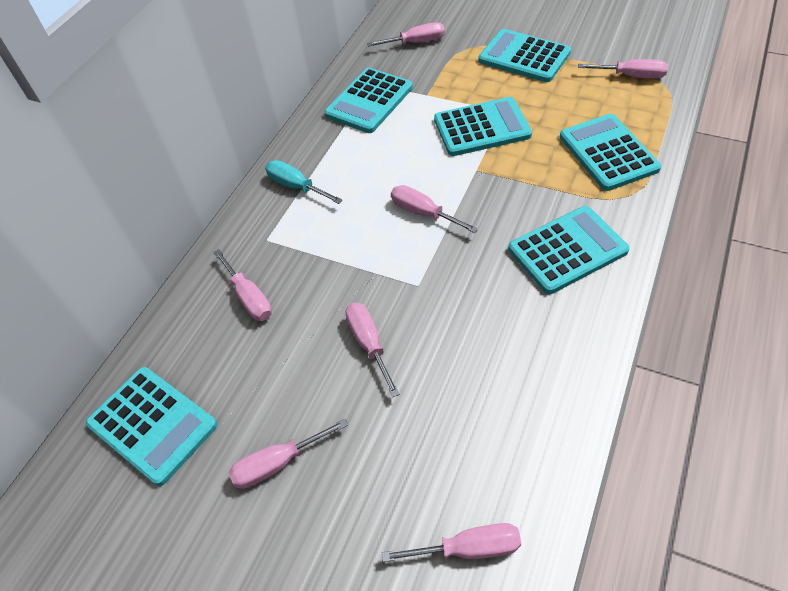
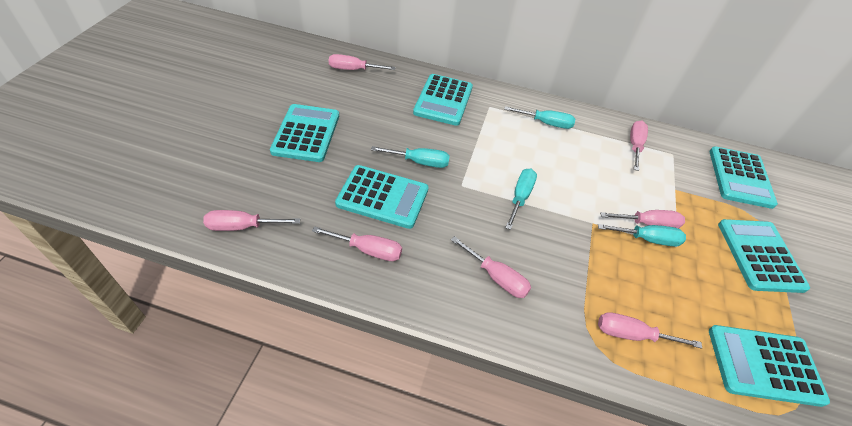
turquoise screwdriver: [265,160,342,204] = 1 -> [371,146,450,168] [504,106,575,129] [505,169,537,230] [598,224,686,247] = 4

